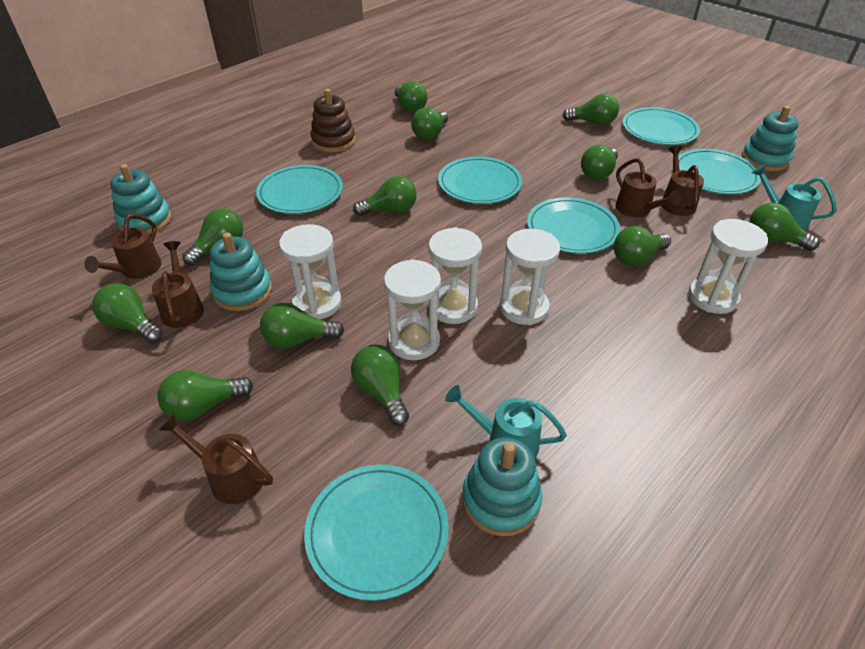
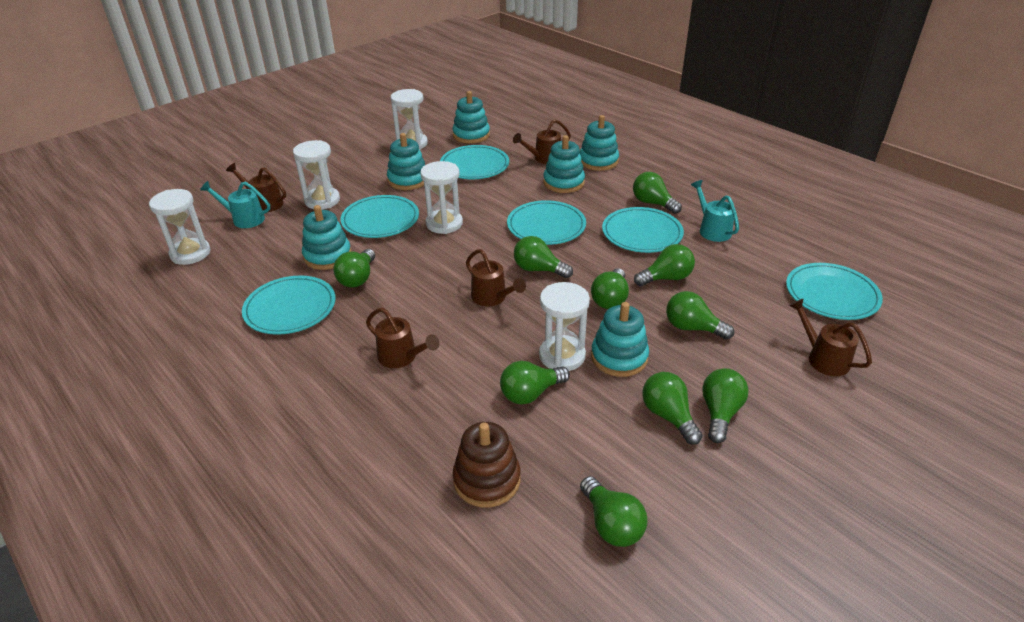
green light bulb: [92,283,163,343] [157,370,253,421] [182,208,243,266] [260,303,344,349] [351,345,409,426] [353,176,417,216] [394,81,427,112] [411,107,448,140] [562,93,619,126] [581,145,618,180] [614,226,671,266] [749,203,820,251] = 12 -> [333,249,375,288] [500,361,570,405] [514,236,573,278] [580,476,647,547] [591,268,629,309] [633,172,682,214] [634,244,695,286] [642,372,702,445] [666,291,734,340] [702,368,749,443] = 10
turquoise stacking toy: [110,164,171,235] [210,233,272,311] [462,438,542,536] [742,106,799,171] = 4 -> [302,205,351,270] [387,133,425,190] [452,91,490,144] [543,135,585,193] [579,115,619,171] [591,302,649,377] = 6

